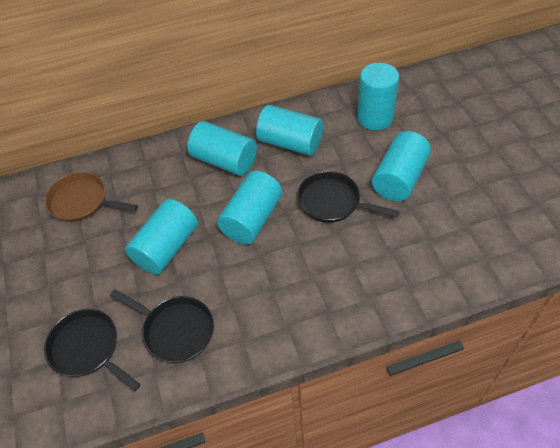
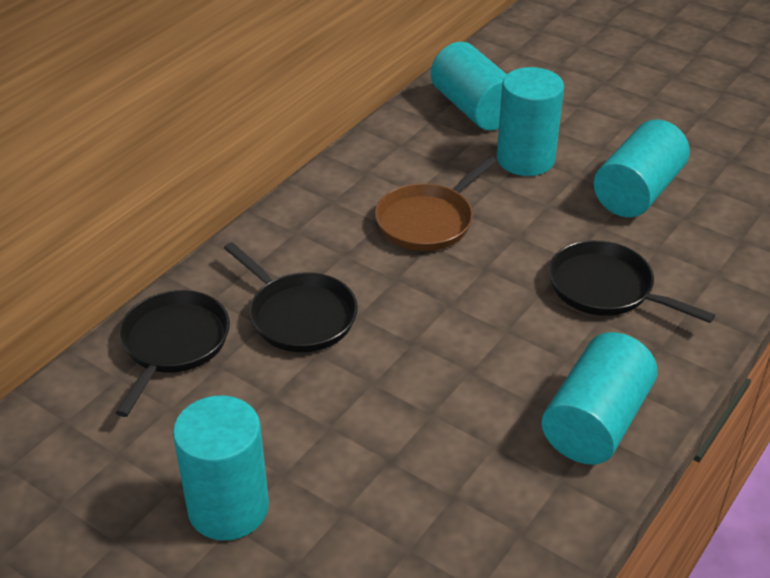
turquoise cylinder: [125,199,198,275] [188,121,257,176] [217,171,282,244] [256,105,323,156] [357,63,399,130] [372,131,431,201] = 6 -> [173,396,269,540] [431,42,507,131] [497,67,564,176] [542,332,658,465] [594,119,690,217] = 5

